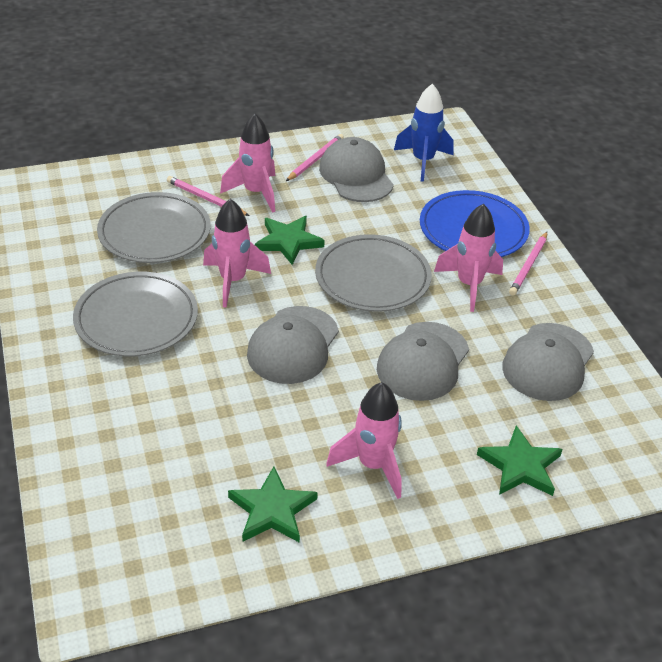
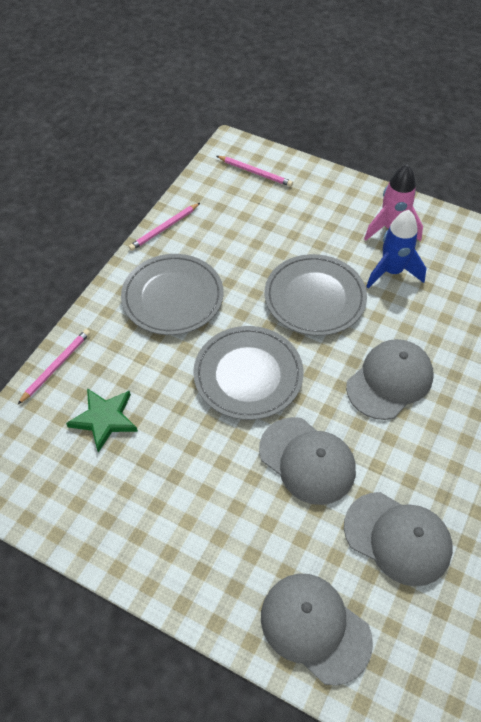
blue plate: [420,190,530,257] = 1 -> none = 0
green star: [228,467,318,543] [255,216,325,265] [477,425,563,496] = 3 -> [66,388,138,453] = 1
pink rocket: [203,199,271,308] [220,113,275,213] [326,382,402,499] [434,203,503,312] = 4 -> [364,164,423,241] = 1

